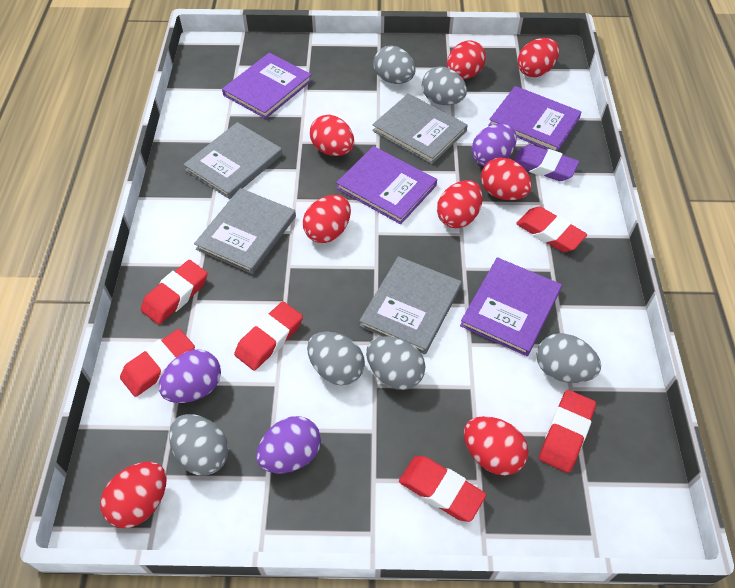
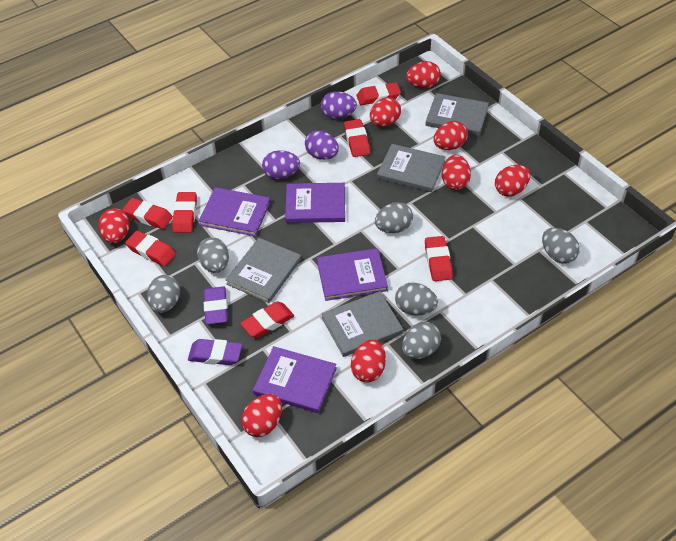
purple eraser: [514,144,579,181] = 1 -> [188,339,242,365] [204,287,228,324] = 2
red eraser: [120,329,195,397] [141,260,207,325] [234,302,303,371] [399,456,486,522] [516,206,587,252] [539,390,596,473] = 6 -> [122,198,173,229] [125,231,176,266] [172,192,197,233] [240,302,294,338] [344,119,370,157] [356,82,401,105] [425,236,453,281] = 7

